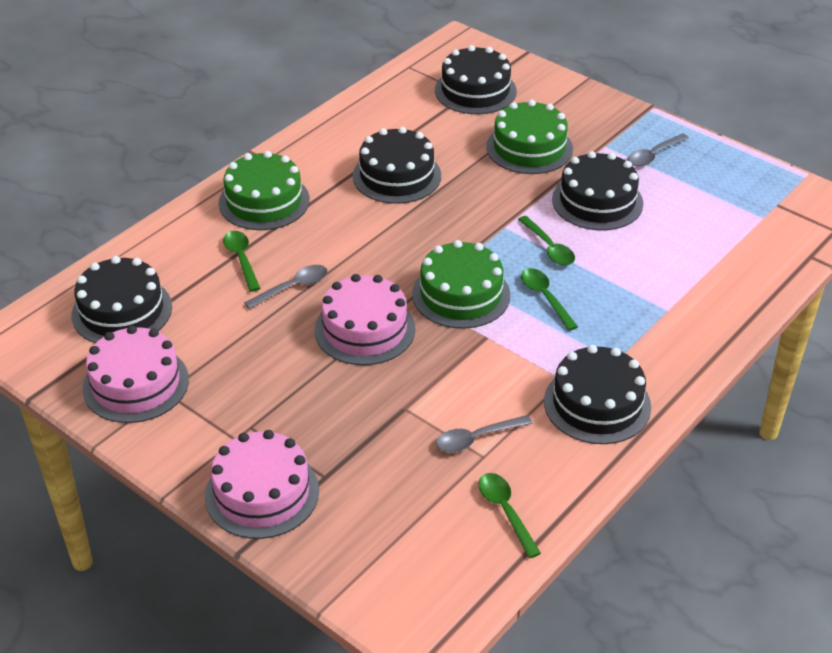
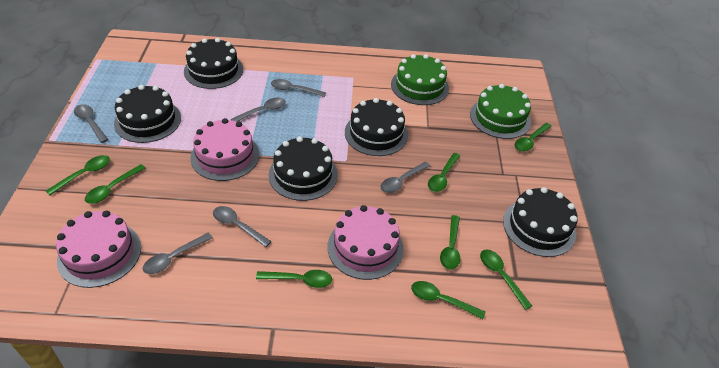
green cake: [219,151,310,230] [412,240,510,329] [486,100,573,174] = 3 -> [391,54,449,105] [470,84,531,139] = 2
green spoon: [223,231,261,292] [478,473,541,558] [518,216,575,266] [521,268,578,331] = 4 -> [46,155,110,195] [85,164,146,204] [256,270,332,288] [411,281,485,319] [428,153,460,192] [440,215,460,269] [480,249,532,310] [515,123,552,152] = 8
grey spoon: [244,265,328,309] [436,415,533,452] [627,133,689,167] = 3 -> [74,104,108,143] [143,233,213,274] [213,206,272,247] [231,97,286,122] [271,79,326,97] [380,161,430,193] = 6

